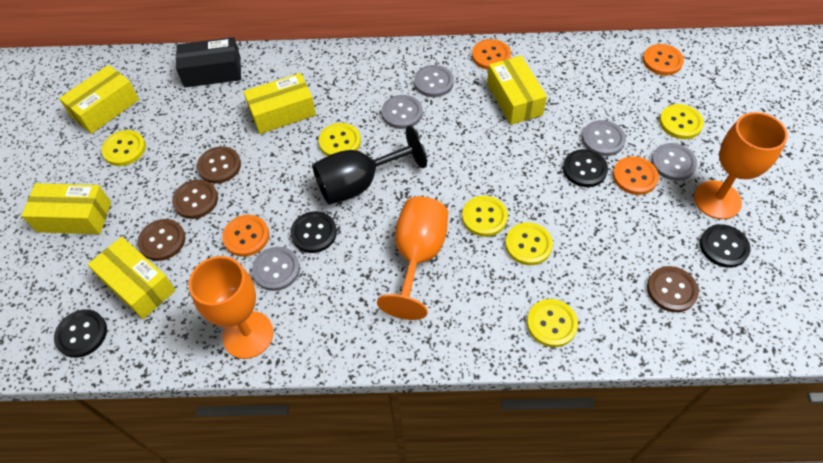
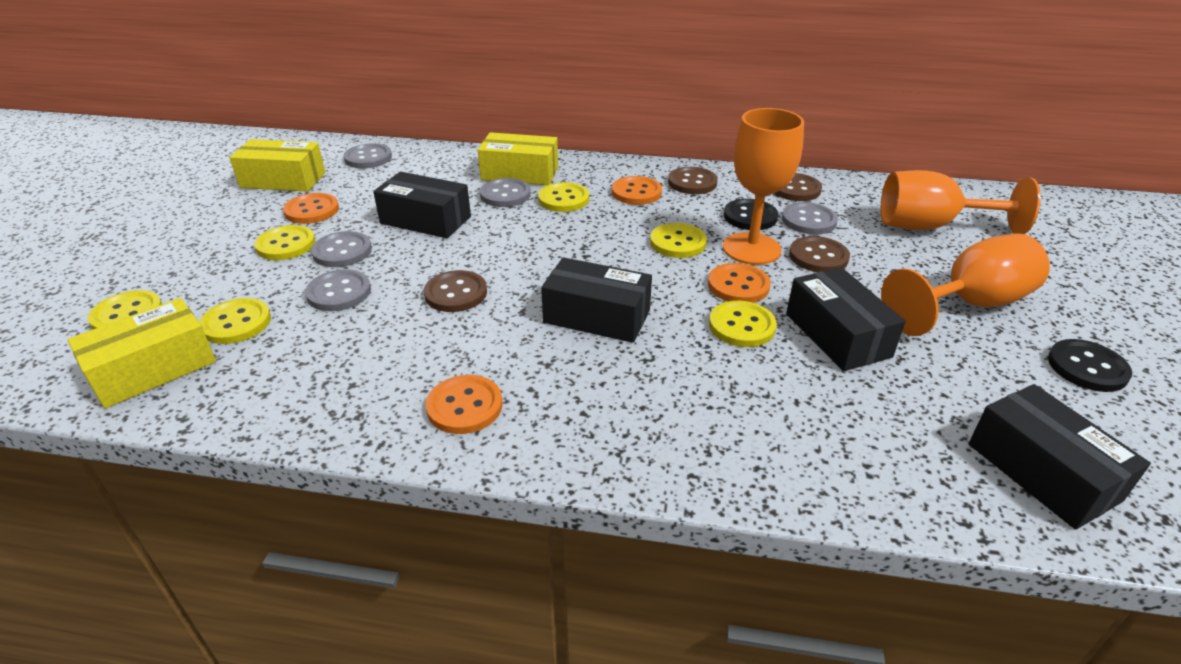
black box: [176,37,241,88] = 1 -> [373,172,471,238] [541,257,652,343] [786,267,906,371] [969,384,1151,530] = 4
black button: [54,309,107,358] [290,211,337,253] [563,149,608,187] [700,224,750,268] = 4 -> [724,199,778,230] [1048,339,1132,392] = 2
black goblet: [312,126,427,205] = 1 -> none = 0
yellow box: [21,183,111,234] [59,65,139,134] [87,237,176,319] [244,73,316,134] [487,56,547,125] = 5 -> [68,298,216,408] [230,139,325,192] [478,132,558,185] = 3

